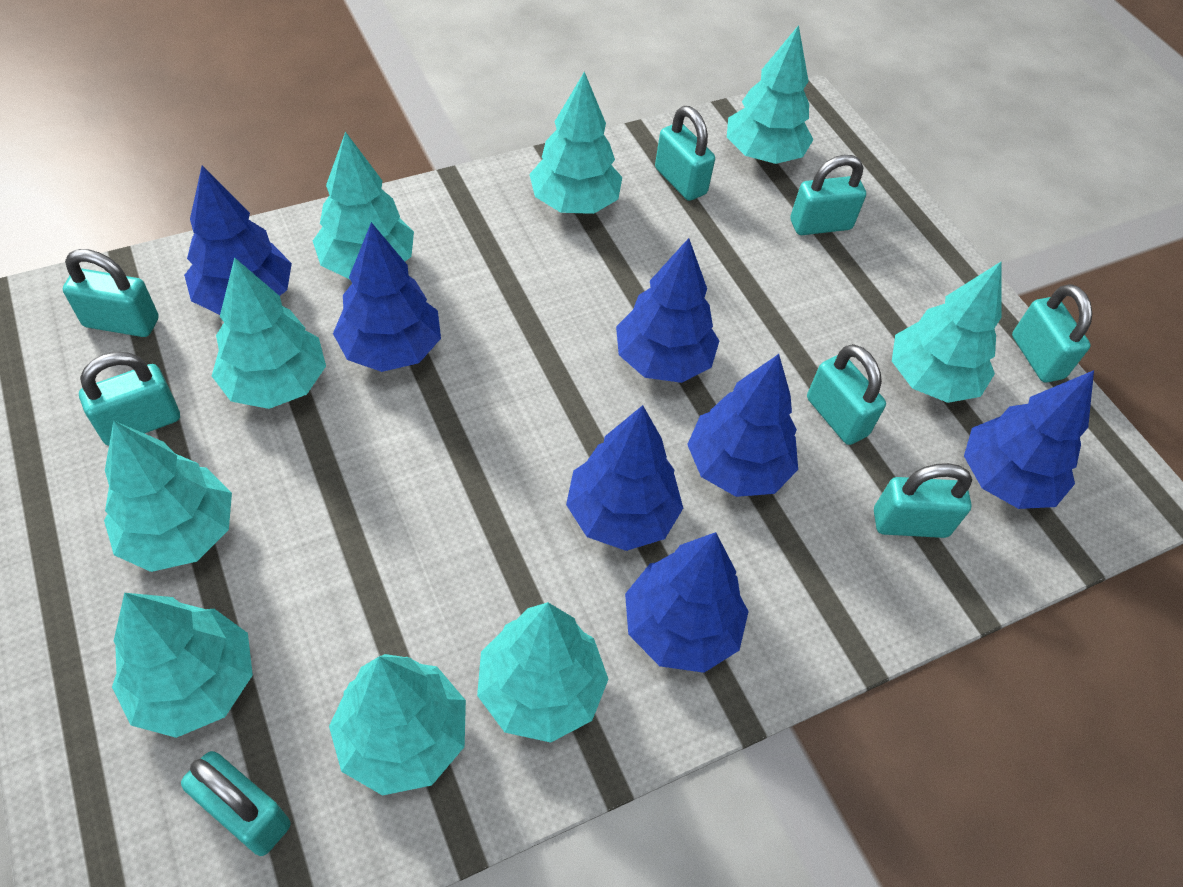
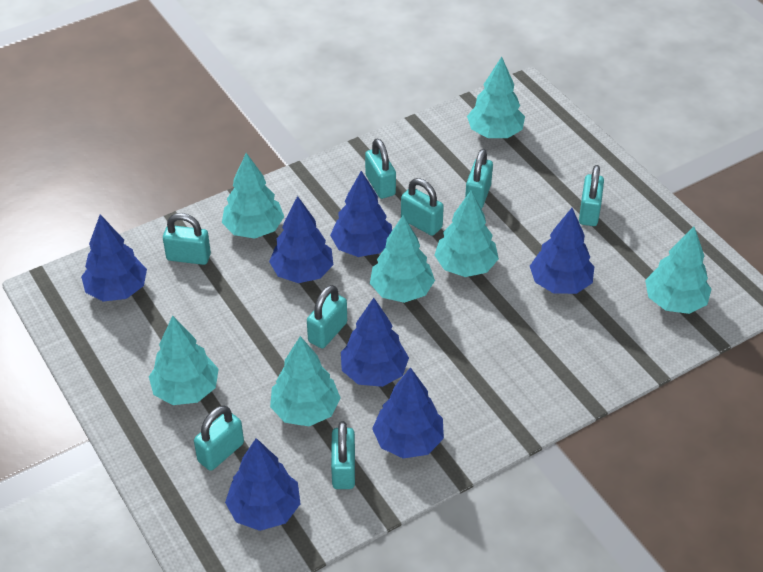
turquoise tree: [104,421,232,572] [112,593,253,738] [212,257,326,409] [313,132,414,280] [329,654,466,796] [477,602,608,743] [529,71,622,214] [727,25,813,164] [892,262,1001,403] = 9 -> [149,316,219,405] [222,153,284,238] [270,336,341,426] [370,215,435,303] [434,190,499,277] [467,57,525,138] [645,226,711,314] = 7

